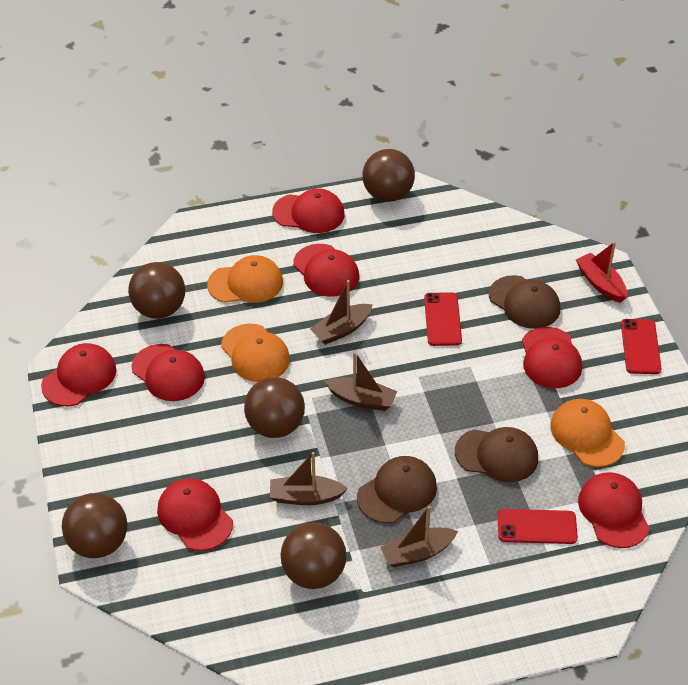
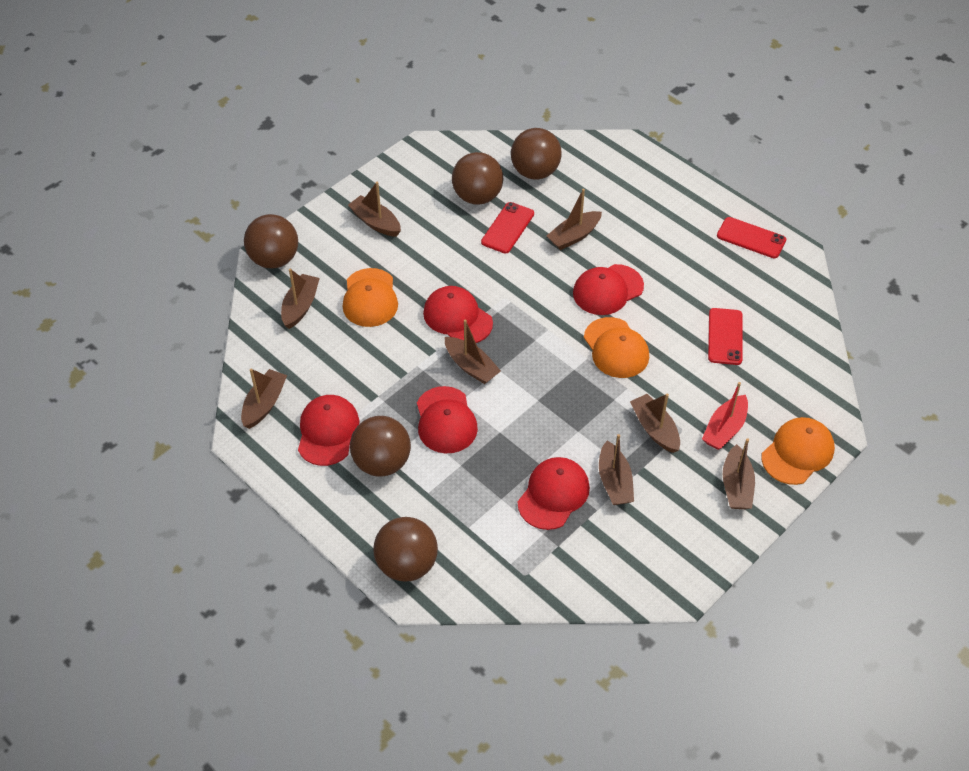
brown boat: [270,452,348,505] [310,280,373,345] [324,352,397,411] [380,506,458,567] = 4 -> [241,368,287,429] [281,269,320,329] [348,182,401,237] [445,319,501,384] [547,189,602,250] [599,434,634,505] [630,393,680,453] [723,438,755,509] = 8
brown cap: [357,456,437,523] [455,427,538,482] [489,275,560,329] = 3 -> none = 0
red cap: [41,343,116,406] [132,344,205,401] [157,478,233,551] [272,188,344,233] [293,244,359,297] [522,327,582,388] [578,472,649,548] = 7 -> [298,395,359,466] [417,386,478,453] [423,286,493,343] [518,457,590,530] [573,264,644,315] = 5

